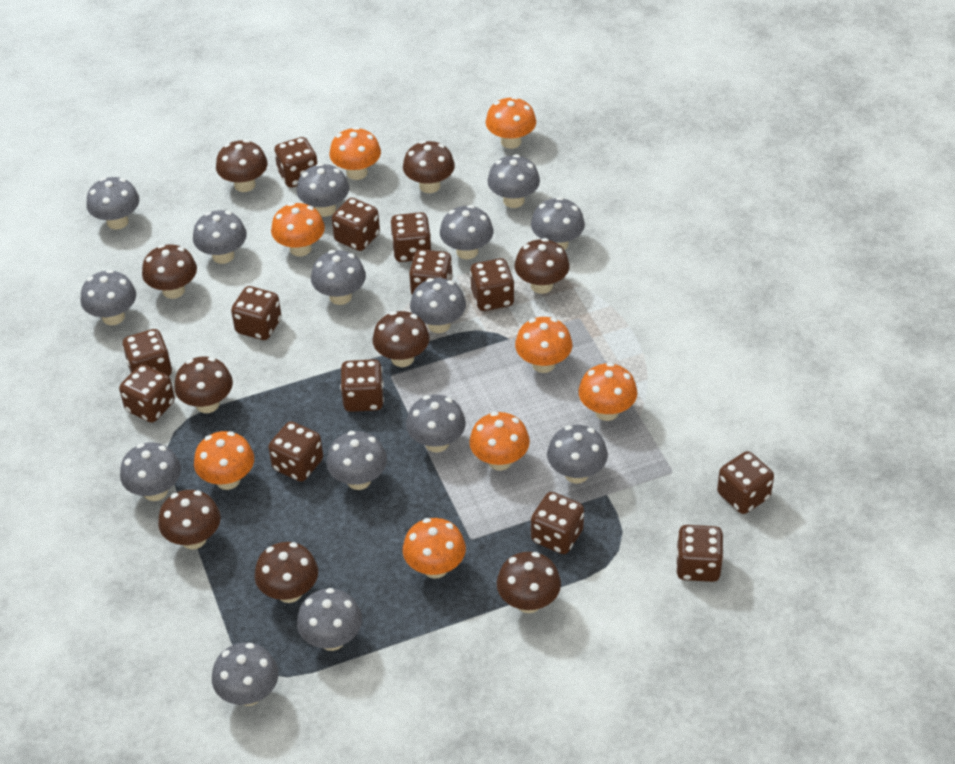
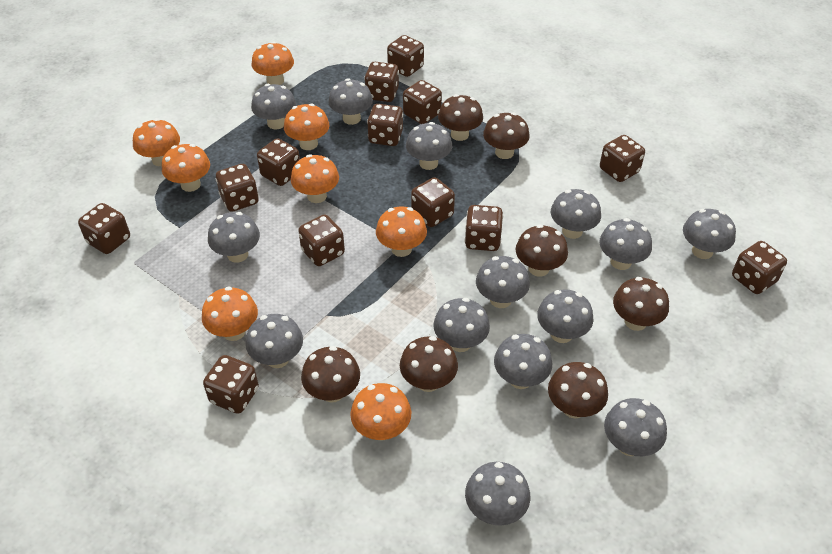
brown mushroom: [142,244,197,299] [158,490,221,550] [174,356,233,413] [216,140,268,192] [255,542,318,603] [372,311,430,367] [403,141,455,193] [497,552,561,613] [514,238,570,294] = 9 -> [301,346,360,402] [400,336,458,392] [438,94,483,141] [483,112,530,159] [516,224,568,277] [548,362,608,418] [613,277,669,331] = 7
grey mushroom: [80,269,136,325] [86,177,139,230] [120,442,181,501] [193,210,247,264] [212,643,279,706] [297,163,349,217] [297,588,362,651] [311,250,366,305] [326,431,387,490] [406,395,466,453] [410,278,466,333] [440,205,493,260] [487,154,540,208] [531,197,585,250] [547,425,608,484] = 15 -> [208,212,260,263] [246,314,303,368] [251,84,296,130] [328,78,373,125] [406,122,452,170] [433,298,490,352] [465,462,530,526] [476,256,530,308] [494,334,552,389] [537,289,593,343] [551,189,601,239] [599,218,652,270] [604,398,667,456] [683,209,736,259] = 14

